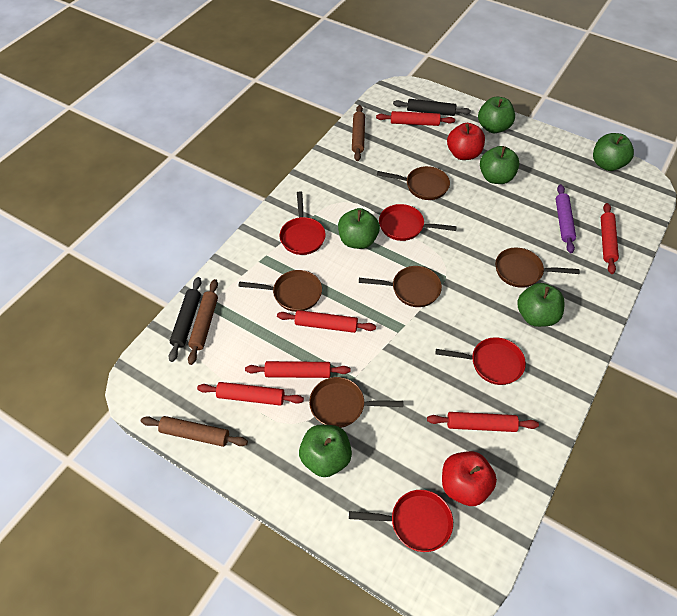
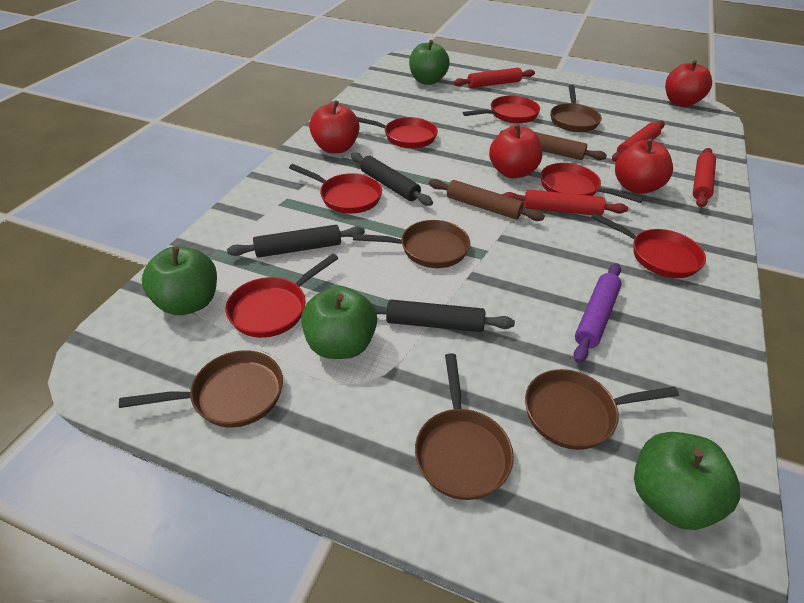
black rolling pin: [168,277,201,362] [393,99,471,116] = 2 -> [227,225,365,258] [351,152,433,206] [371,300,515,332] = 3
brown rolling pin: [141,416,248,447] [188,279,218,365] [352,105,365,161] = 3 -> [429,179,545,221] [500,130,607,160] = 2
green apple: [299,424,352,477] [338,208,380,249] [478,96,515,133] [480,146,519,184] [517,283,565,327] [593,133,634,171] = 6 -> [142,246,217,315] [301,286,377,359] [409,40,450,85] [634,432,740,530] = 4
red apple: [442,451,497,506] [447,123,485,160] = 2 -> [309,100,360,154] [489,124,542,178] [615,139,673,194] [665,60,712,107] = 4
red pan: [280,191,326,255] [349,490,453,552] [379,204,457,241] [436,337,526,385] = 4 -> [226,254,338,338] [289,164,382,214] [357,117,438,149] [463,95,540,124] [541,163,643,203] [591,213,706,278] = 6
red rolling pin: [197,382,304,406] [245,361,350,378] [277,310,376,333] [376,111,455,126] [427,412,539,432] [601,203,619,274] = 6 -> [453,67,535,88] [502,189,628,216] [612,121,665,162] [693,148,716,208] = 4

